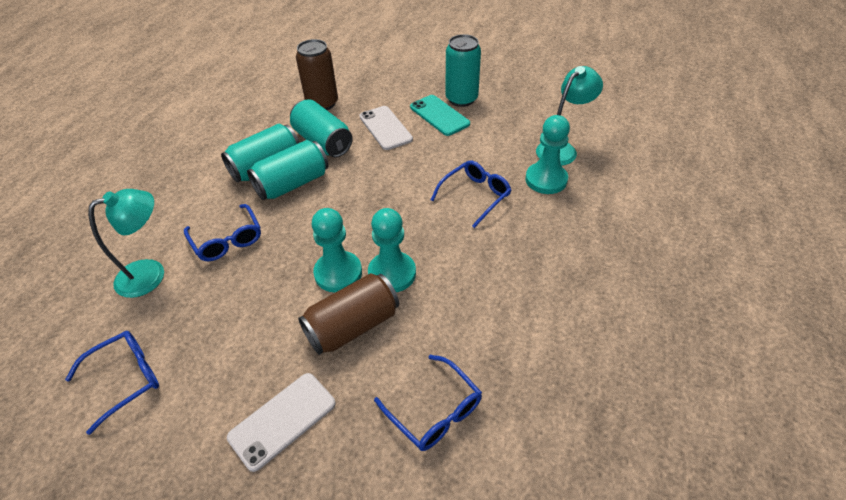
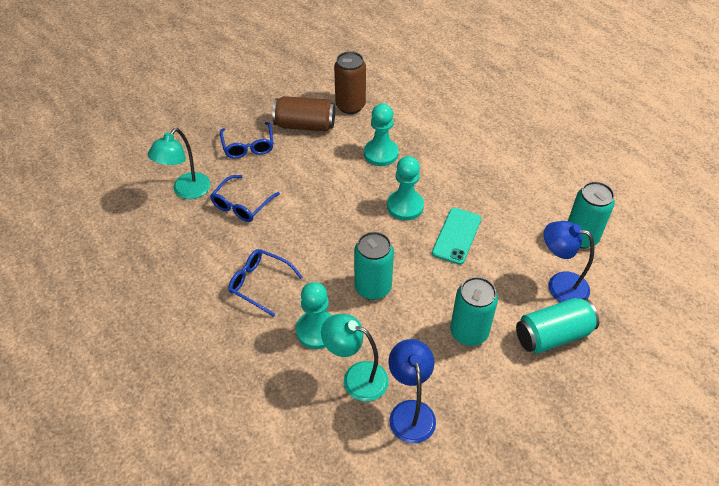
blue glasses: [65,331,159,435] [184,204,261,261] [374,355,482,451] [431,160,511,228] = 4 -> [210,175,280,222] [220,122,274,159] [228,249,303,317] = 3
blue lamp: none = 0 -> [388,339,436,443] [544,221,594,302] = 2
white phone: [227,373,336,472] [359,106,413,150] = 2 -> none = 0

